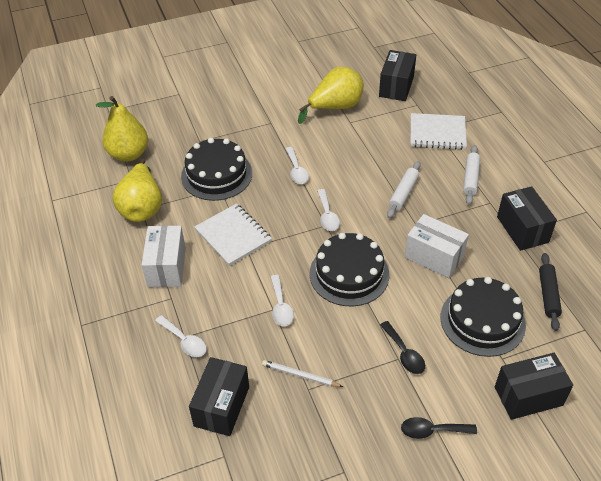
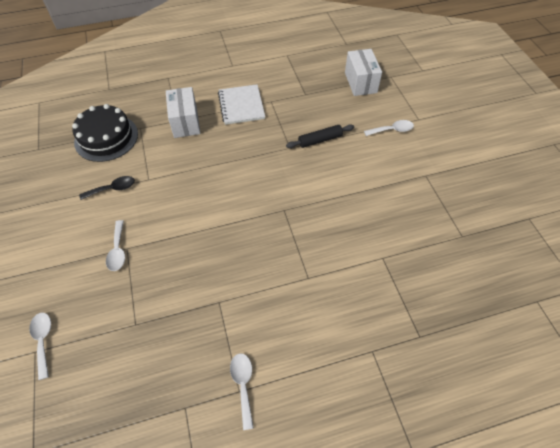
black box: [189,357,249,436] [379,50,416,101] [495,353,573,420] [497,186,557,251] = 4 -> none = 0
black cake: [181,138,252,201] [309,233,389,306] [441,277,526,357] = 3 -> [72,104,138,162] = 1
black spoon: [380,321,425,374] [401,417,477,439] = 2 -> [79,176,135,200] = 1
white notebook: [194,203,272,266] [410,113,467,150] = 2 -> [218,84,265,125] = 1
white pencil: [262,360,343,387] = 1 -> none = 0
white rolling pin: [387,161,421,218] [463,145,480,205] = 2 -> none = 0
yellow pear: [96,96,148,162] [113,159,162,222] [298,67,364,124] = 3 -> none = 0

